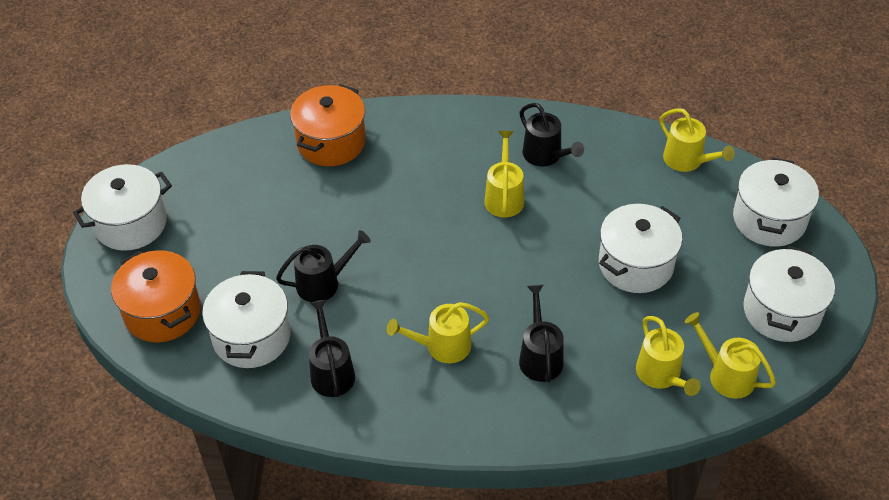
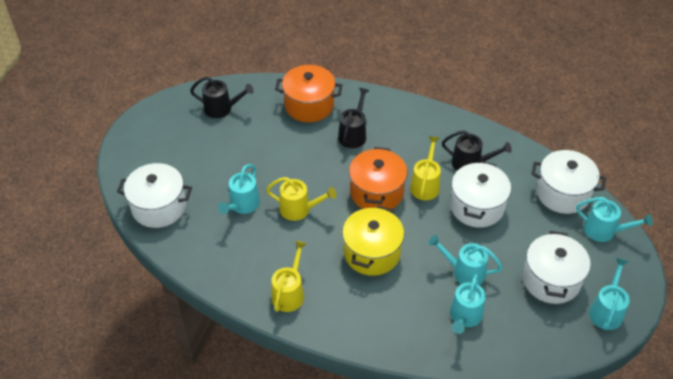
black watering can: [276,230,371,302] [309,300,355,397] [519,285,564,382] [520,103,584,167] = 4 -> [190,76,254,118] [338,88,370,148] [442,130,512,171] = 3
turquoise watering can: none = 0 -> [218,164,260,214] [428,235,503,285] [450,273,486,334] [576,197,653,242] [589,258,630,330] = 5
white pot: [73,164,172,251] [202,271,290,368] [599,204,682,293] [733,157,819,247] [743,246,835,342] = 5 -> [117,163,192,228] [450,161,511,228] [523,231,591,304] [531,150,606,214] = 4
yellow pot: none = 0 -> [342,205,404,276] = 1
yellow watering can: [387,302,489,363] [484,131,524,218] [636,316,701,396] [659,108,735,172] [685,312,776,399] = 5 -> [266,177,336,221] [272,241,307,312] [410,136,441,200] = 3

